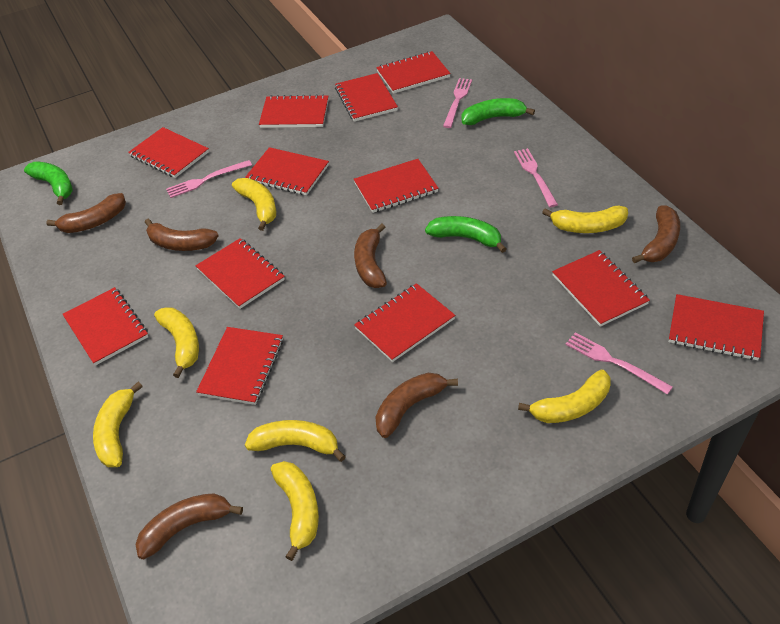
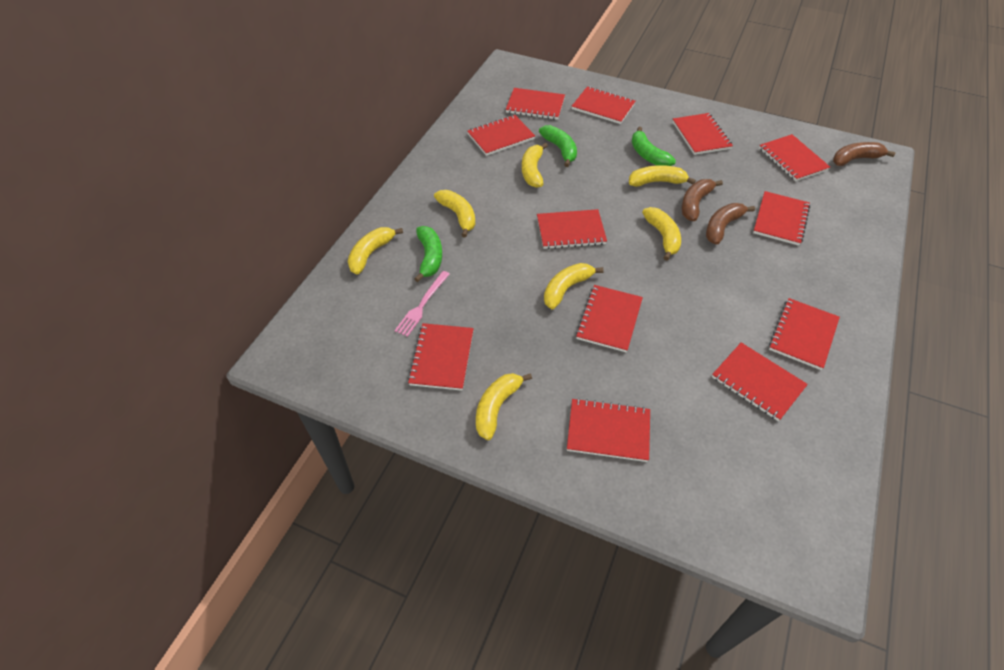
brown banana: [46,193,126,233] [136,493,243,559] [145,219,219,251] [354,223,387,288] [375,373,458,438] [632,205,680,263] = 6 -> [682,179,723,221] [706,203,755,245] [833,142,896,166] = 3
pink fork: [166,160,252,198] [443,78,472,128] [514,148,558,207] [565,332,673,394] = 4 -> [394,271,450,337] = 1

